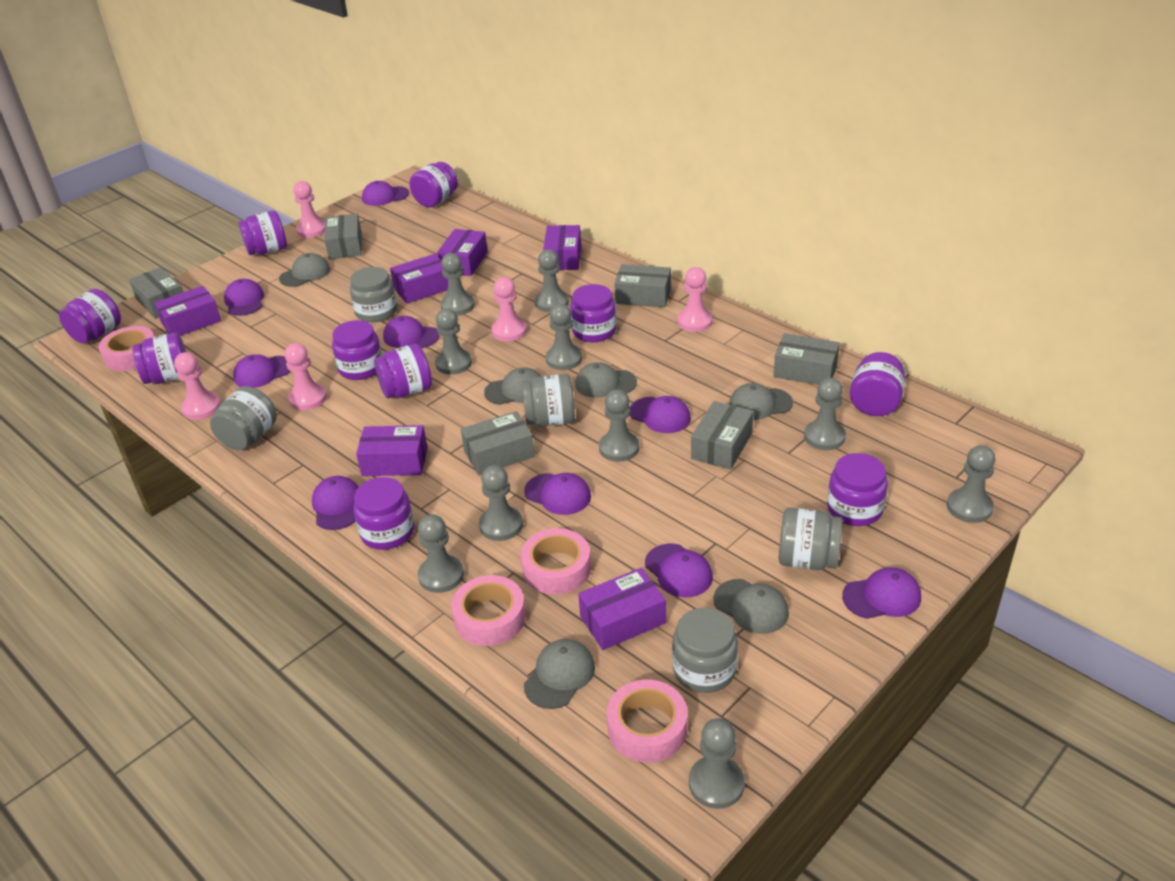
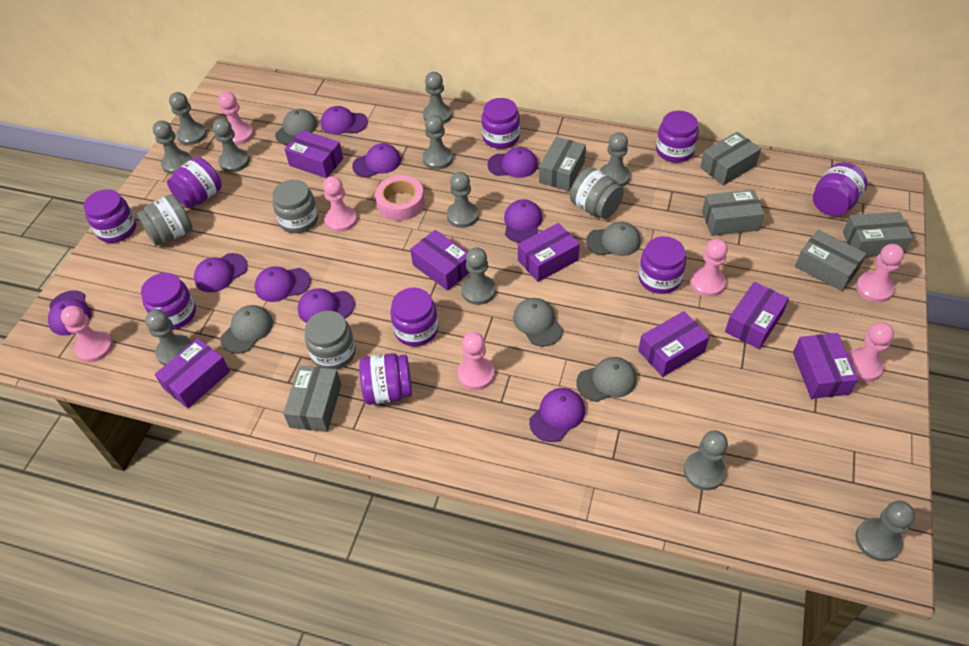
grey cap: [279,253,330,287] [484,367,541,405] [524,639,595,709] [575,362,637,398] [713,579,789,634] [729,383,793,420] = 6 -> [220,305,273,354] [275,109,317,145] [513,298,563,347] [576,357,637,402] [586,222,641,256] = 5
grey jar: [210,386,277,450] [350,267,397,322] [522,374,575,426] [672,608,738,693] [779,507,842,570] = 5 -> [137,194,193,245] [272,180,318,233] [305,311,356,369] [570,167,624,219] = 4
grey pawn: [418,514,464,593] [435,308,472,375] [440,253,475,316] [479,465,523,541] [535,249,569,312] [546,304,582,370] [599,389,639,462] [689,718,745,809] [804,378,846,450] [947,445,995,523] = 10 -> [145,310,191,366] [153,120,192,174] [169,92,207,145] [213,118,250,172] [423,72,452,124] [423,115,453,170] [447,172,479,228] [461,247,496,305] [600,132,630,187] [684,430,728,490] [855,501,915,561] = 11
pink pawn: [174,352,221,420] [284,343,327,410] [293,181,325,238] [491,277,527,341] [677,267,713,332] = 5 -> [61,306,113,363] [218,91,254,145] [323,176,357,232] [457,332,495,390] [690,239,728,297] [847,322,894,382] [856,244,904,302] = 7
pink tape: [99,326,154,371] [451,575,526,646] [521,528,591,594] [607,679,687,763] = 4 -> [375,176,425,221] = 1
purple box: [154,286,221,336] [356,425,428,476] [390,254,448,304] [437,229,488,276] [543,225,581,270] [578,568,666,650] = 6 -> [155,338,230,408] [285,130,343,178] [410,230,470,291] [518,223,580,282] [638,311,710,377] [725,282,789,349] [793,333,858,399] = 7
purple jar: [59,289,121,343] [132,333,186,384] [238,210,287,255] [332,320,382,380] [353,477,415,550] [374,344,432,399] [409,162,458,208] [570,284,616,342] [827,453,888,526] [850,352,906,416] = 10 -> [84,189,136,243] [141,273,196,330] [167,157,222,208] [359,353,412,405] [390,288,438,346] [482,98,520,149] [638,236,686,294] [656,111,699,163] [813,163,867,216] = 9

